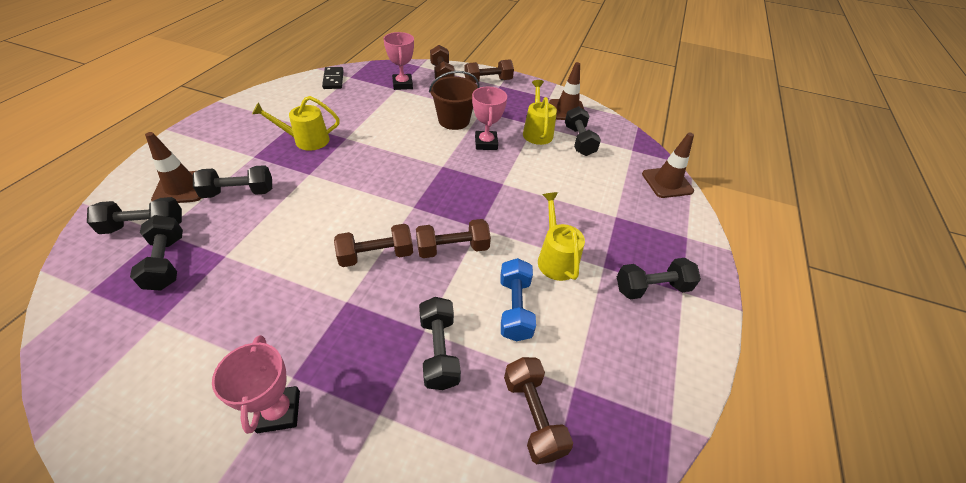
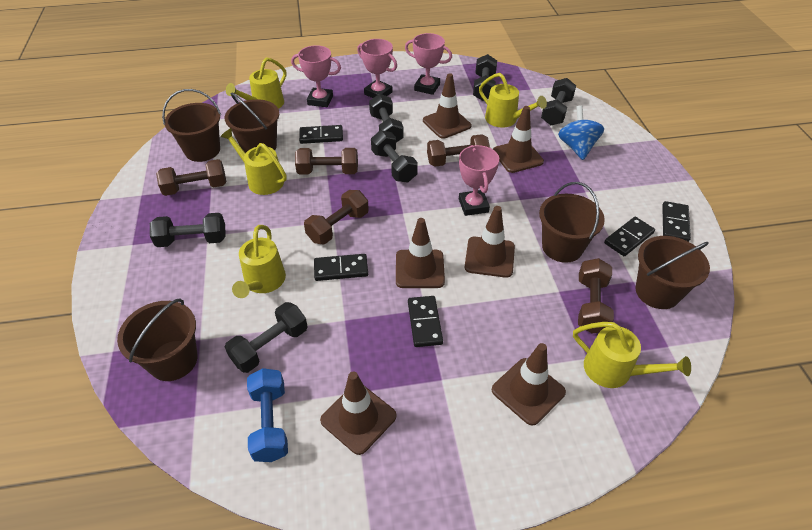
black domino: [322,67,344,89] = 1 -> [299,125,343,144] [314,254,368,281] [408,296,443,347] [604,217,655,256] [662,201,691,242] = 5
blue spinning top: none = 0 -> [558,105,604,160] = 1
brown bucket: [429,71,480,130] = 1 -> [117,298,197,381] [162,89,221,162] [225,93,279,153] [539,182,605,263] [635,236,710,309] = 5
brown traffic cone: [145,132,201,203] [549,62,584,120] [642,133,694,198] = 3 -> [320,372,397,455] [396,218,445,288] [423,73,471,139] [465,206,515,278] [492,343,566,426] [493,106,544,173] = 6
pink trophy: [212,335,300,434] [383,32,414,90] [472,87,507,150] = 3 -> [291,45,341,107] [357,39,397,98] [405,33,452,95] [459,145,499,216] = 4
yellow watering can: [252,96,339,151] [523,80,557,145] [538,192,585,281] = 3 -> [220,128,287,195] [226,57,286,109] [232,225,286,298] [479,73,547,128] [573,322,691,388] = 5

